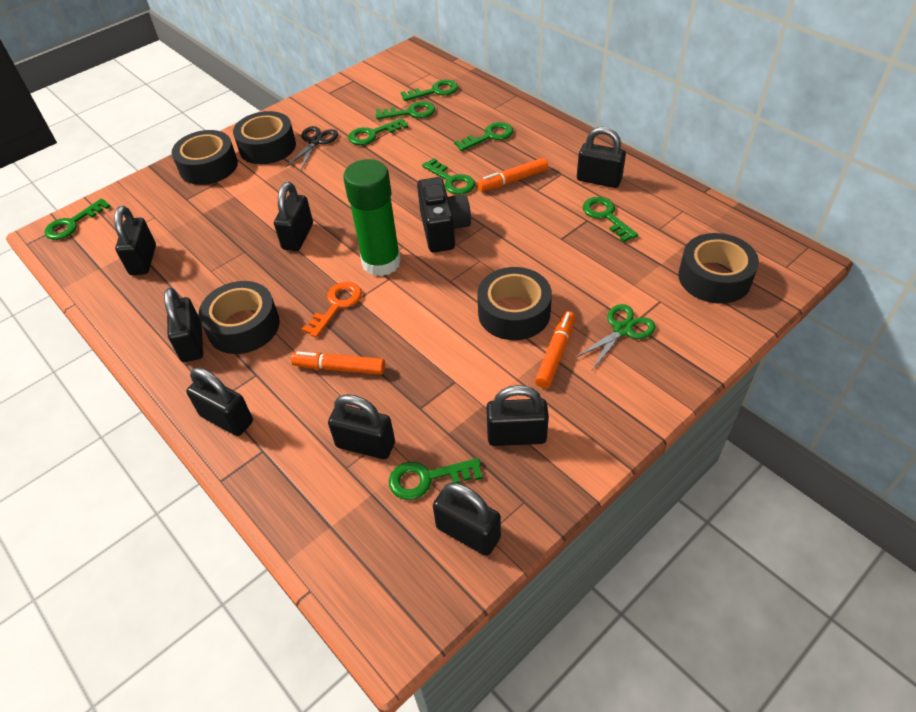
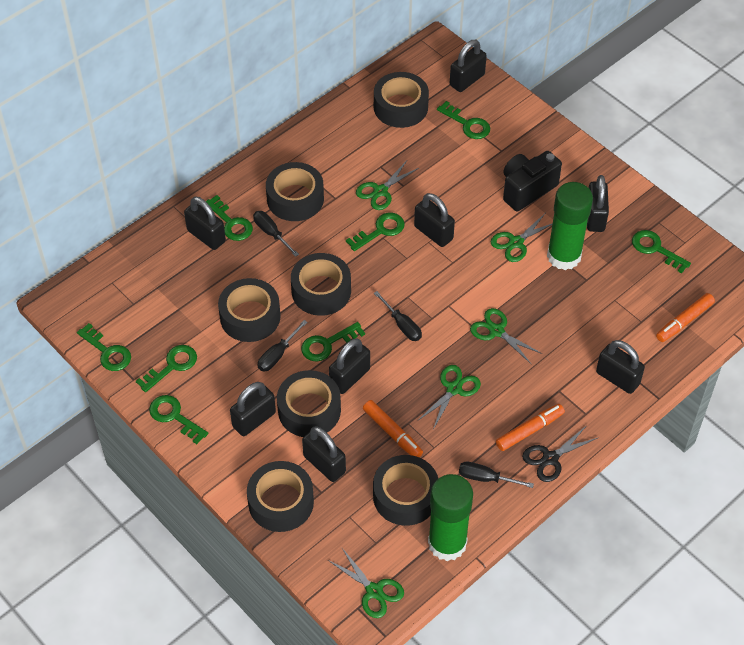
black screwdriver: none = 0 -> [253,211,299,257] [257,320,308,371] [374,291,422,341] [459,462,534,488] = 4
black tape: [172,130,238,185] [199,281,280,354] [233,111,296,164] [477,267,552,340] [678,233,759,304] = 5 -> [218,278,281,342] [247,461,314,532] [266,162,324,221] [277,370,341,437] [291,253,351,316] [373,455,438,526] [374,72,429,128] = 7
green glue stick: [343,159,401,276] = 1 -> [428,474,473,561] [547,182,593,270] = 2
green scissors: [575,304,656,370] = 1 -> [328,548,404,618] [356,161,419,210] [419,365,481,429] [470,308,543,365] [491,214,553,262] = 5
orange key: [301,282,362,338] = 1 -> none = 0

